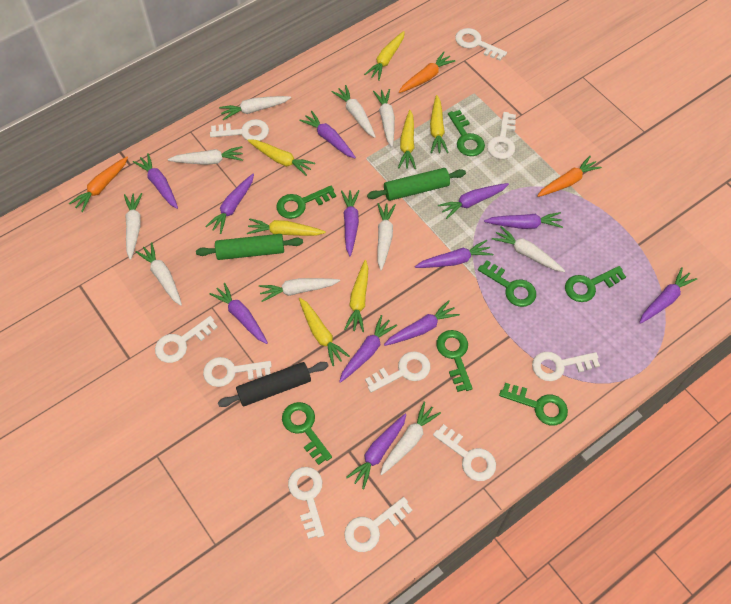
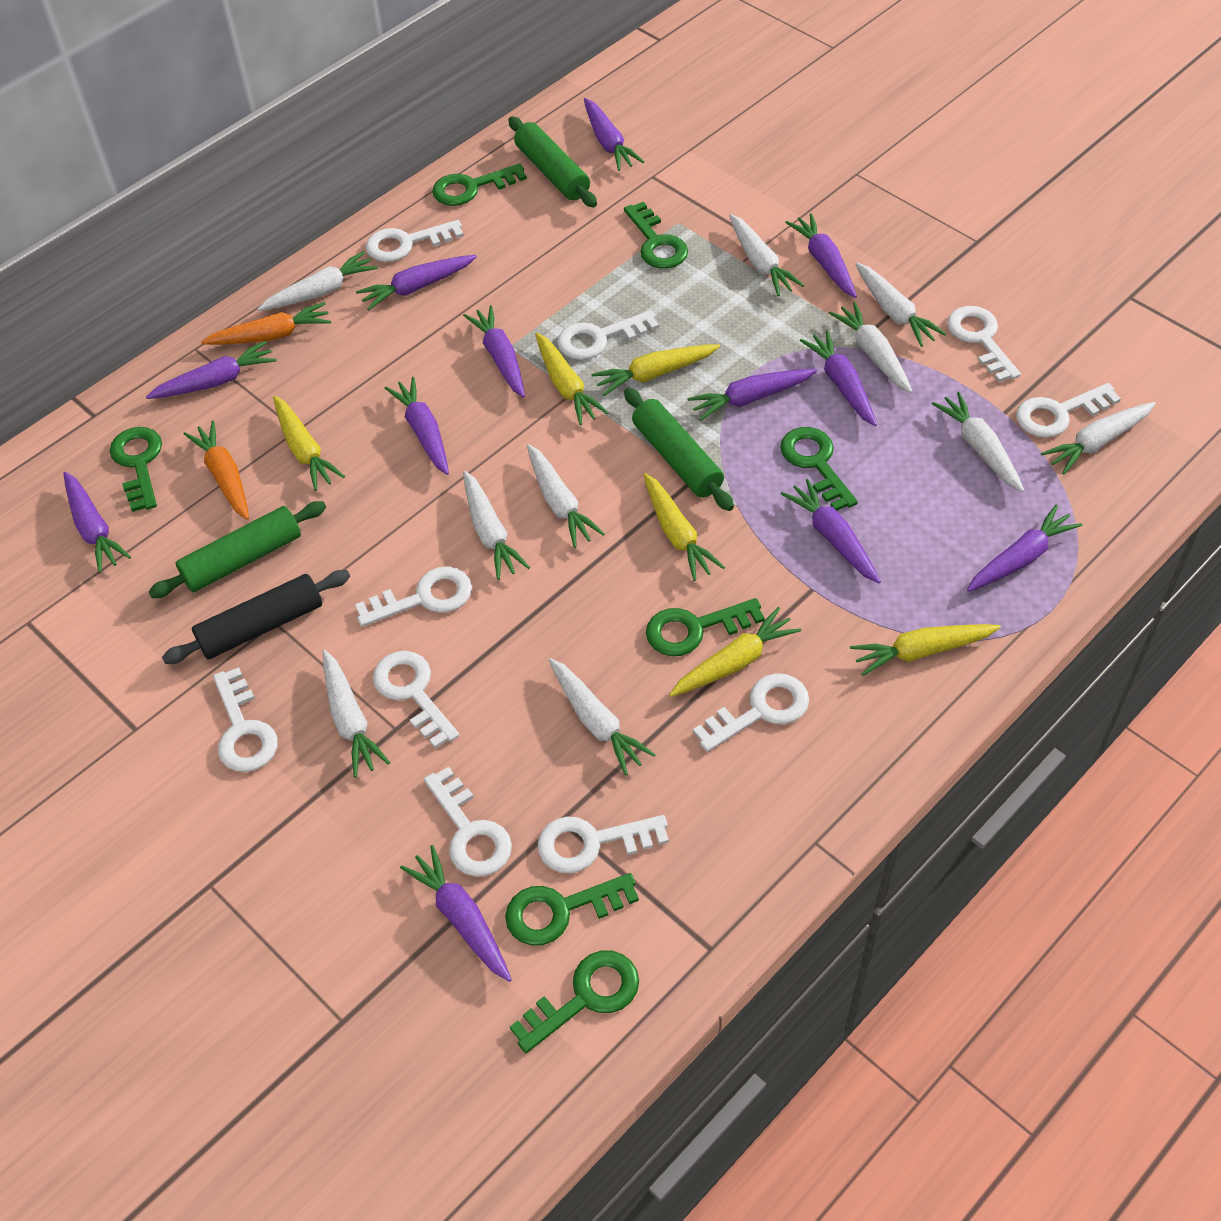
green rolling pin: [196,234,303,260] [367,168,466,201] = 2 -> [149,501,326,598] [508,116,597,208] [624,388,734,511] = 3
orange carrot: [69,157,128,212] [399,52,456,93] [537,156,602,197] = 3 -> [183,421,249,520] [201,302,331,345] = 2
yellow carrot: [247,139,315,176] [247,218,326,236] [299,298,350,366] [344,260,368,332] [364,31,405,81] [398,110,416,169] [430,95,449,153] = 7 -> [273,396,345,491] [535,333,609,425] [592,344,720,396] [643,473,725,581] [669,607,801,697] [850,624,1001,676] = 6

